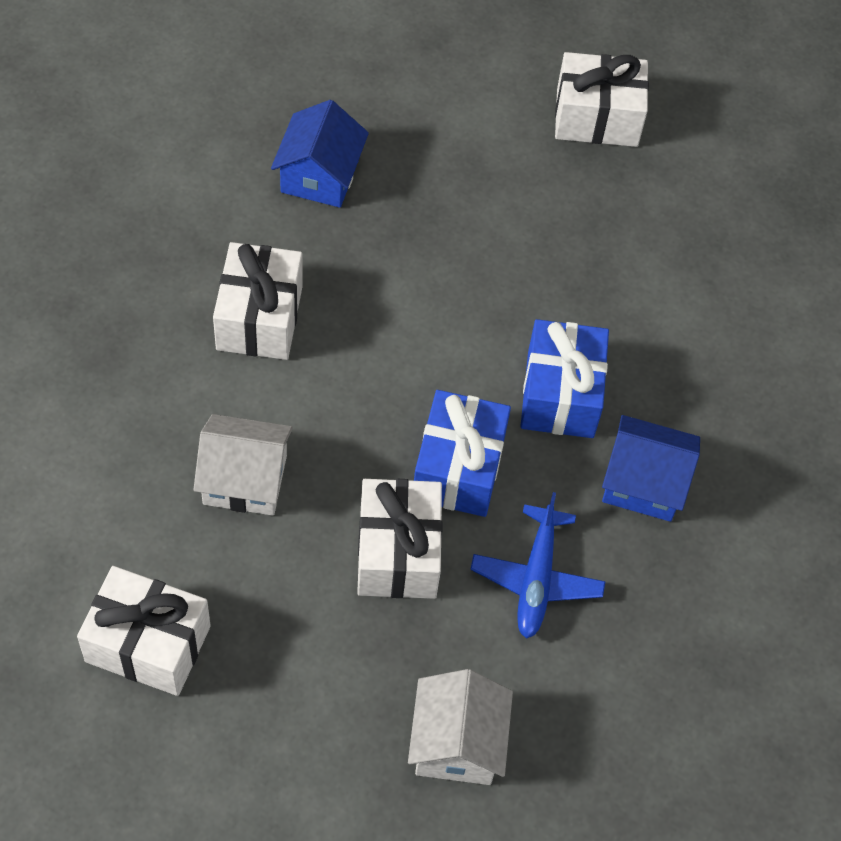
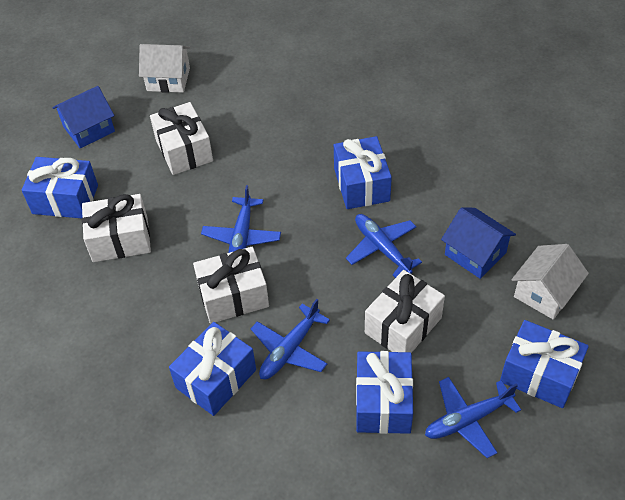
blue gift: [414,390,511,517] [520,319,609,438] = 2 -> [22,157,98,218] [169,322,256,416] [334,136,392,209] [356,351,413,434] [500,320,589,408] = 5
blue plane: [470,492,605,639] = 1 -> [201,185,281,253] [251,299,330,379] [346,214,422,278] [425,377,521,458] = 4

